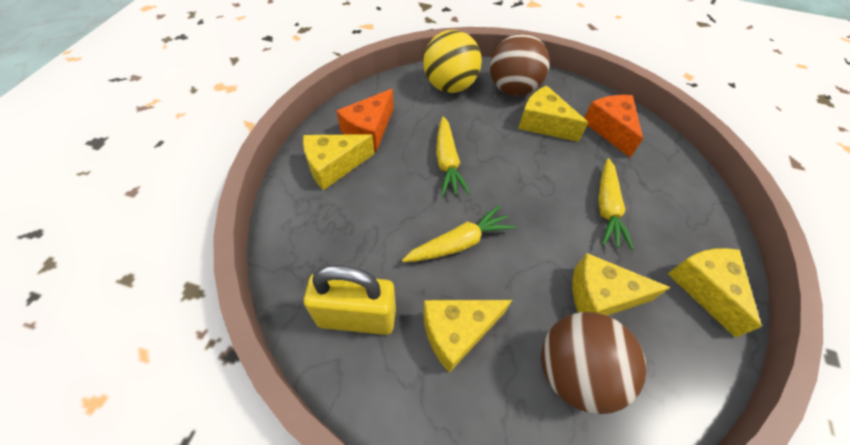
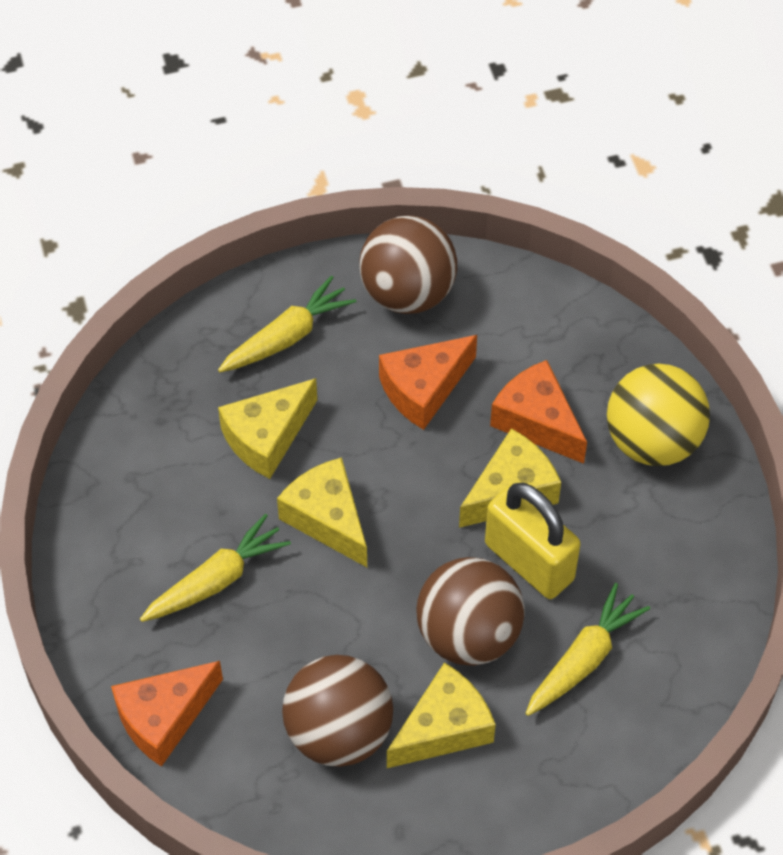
brown ball: [490,33,550,96] [541,312,647,414] = 2 -> [282,655,393,767] [359,216,457,314] [416,557,525,666] = 3
orange cheese: [336,89,394,151] [584,95,643,157] = 2 -> [111,661,223,767] [379,335,477,430] [490,360,587,464] = 3
yellow cheese: [303,134,374,190] [423,300,512,373] [518,85,588,142] [572,253,671,316] [668,248,762,338] = 5 -> [218,378,317,479] [277,457,367,567] [387,663,496,768] [459,428,561,528] = 4

